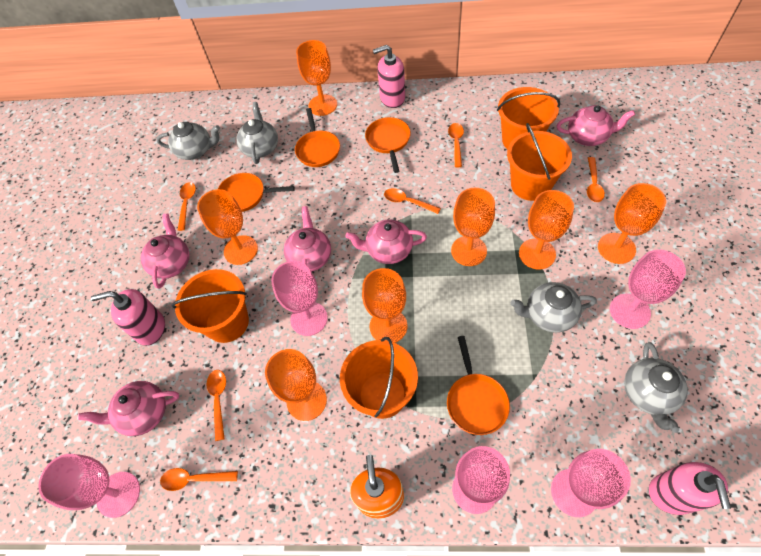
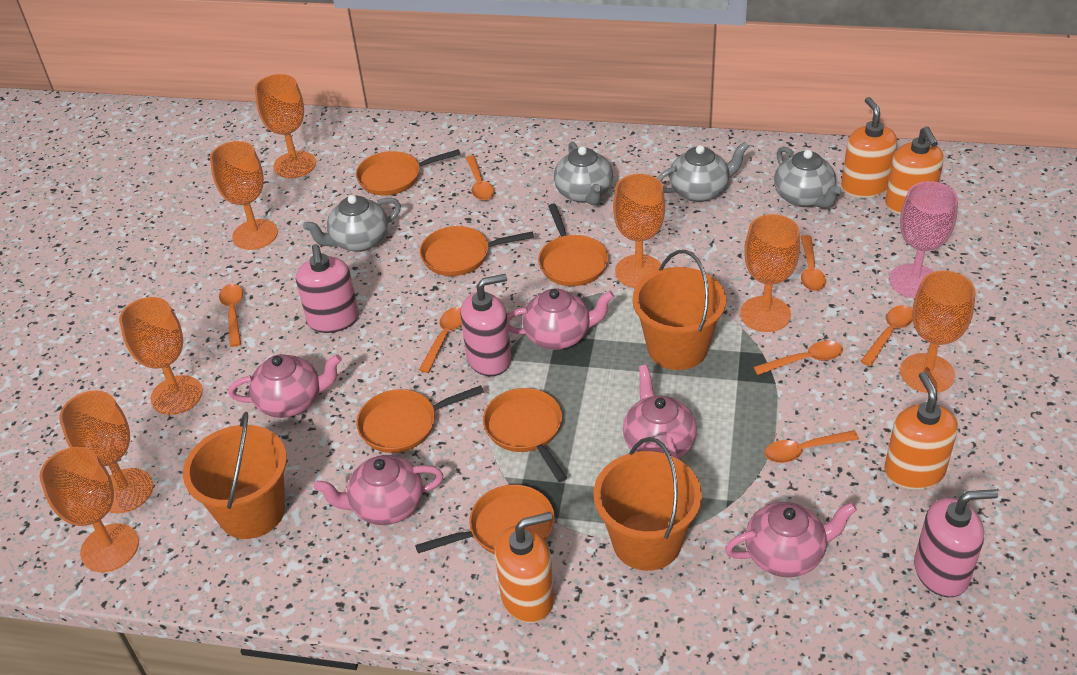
orange bucket: [172,269,249,343] [340,337,418,419] [497,87,560,149] [507,123,572,201] = 4 -> [183,412,287,539] [594,437,702,571] [632,250,726,370] = 3
orange goblet: [197,189,258,265] [265,349,327,421] [296,40,337,116] [362,268,407,343] [451,188,495,266] [519,190,574,269] [598,183,666,264] = 7 -> [39,447,139,572] [60,390,153,513] [119,297,203,415] [210,141,278,250] [255,74,316,178] [613,174,665,288] [740,214,800,332] [900,271,976,393] = 8
orange pan: [218,173,295,212] [295,108,340,167] [365,117,411,173] [447,336,510,435] = 4 -> [356,149,461,196] [356,385,484,453] [415,485,555,555] [420,226,534,276] [483,388,567,482] [538,204,608,286] = 6
orange soap dispenser: [350,455,404,519] = 1 -> [495,512,554,623] [841,97,897,198] [884,372,958,490] [885,126,944,215] = 4
orange spoon: [160,468,238,491] [178,182,196,231] [206,370,226,441] [384,188,441,214] [448,123,464,167] [587,157,605,202] = 6 -> [219,284,243,347] [419,307,462,373] [466,155,494,201] [753,341,843,375] [764,430,859,463] [801,235,826,291] [861,305,913,366] = 7
pink goblet: [38,454,140,518] [271,261,328,336] [452,446,510,514] [551,449,631,517] [610,250,686,329] = 5 -> [889,181,958,298] = 1

